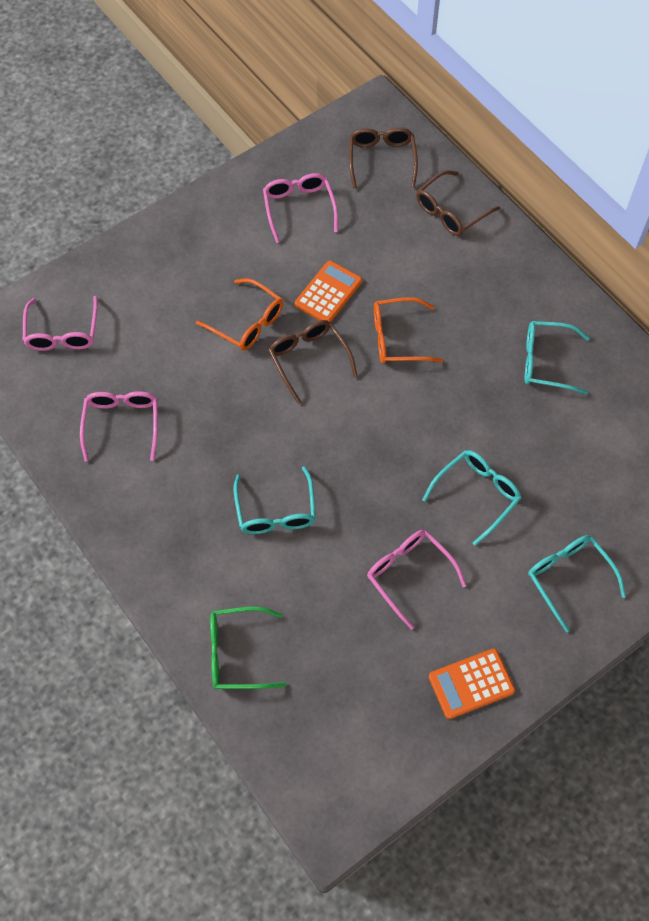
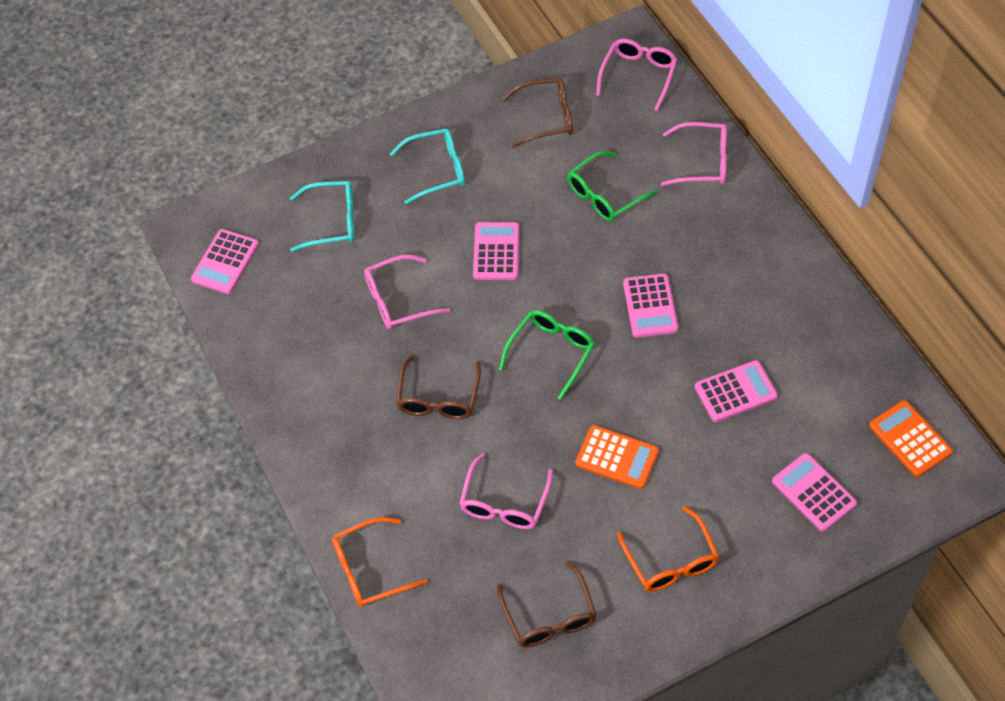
green glasses: [210,606,286,690] = 1 -> [499,310,595,400] [567,151,658,222] = 2
pink calculator: none = 0 -> [191,229,259,294] [473,222,519,280] [623,274,678,338] [695,360,778,422] [772,453,857,532] = 5
turquoise glasses: [234,466,316,534] [422,450,521,546] [525,321,590,395] [528,535,626,633] = 4 -> [290,181,354,252] [390,129,465,204] = 2

